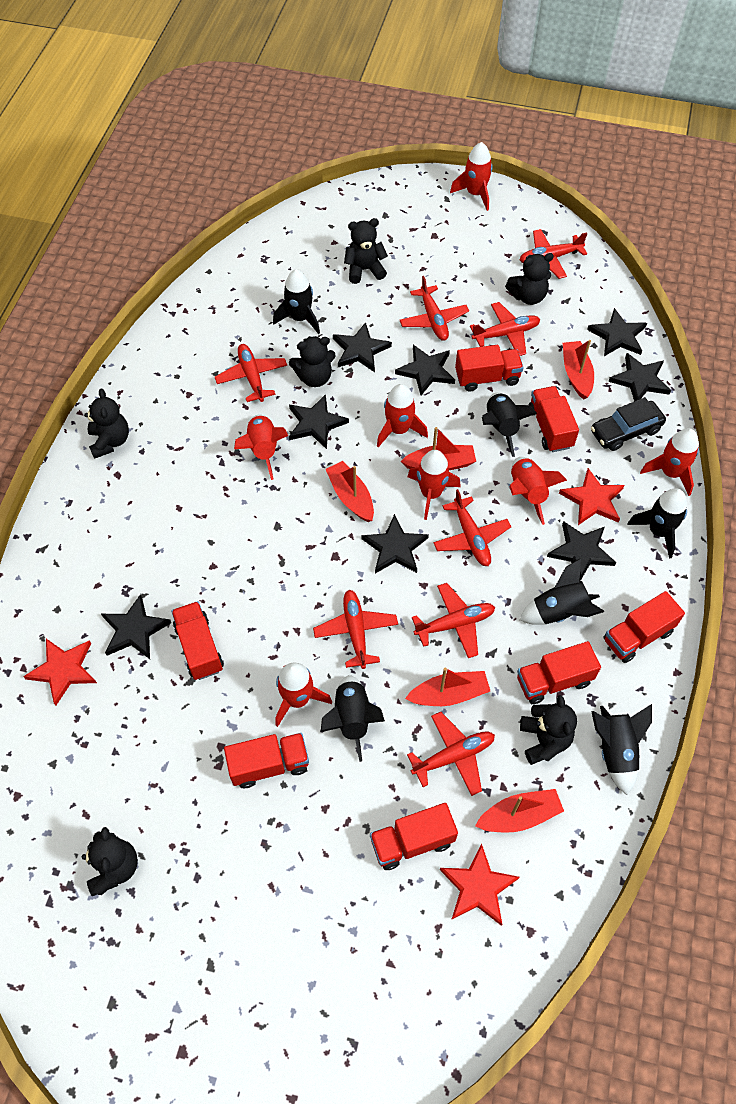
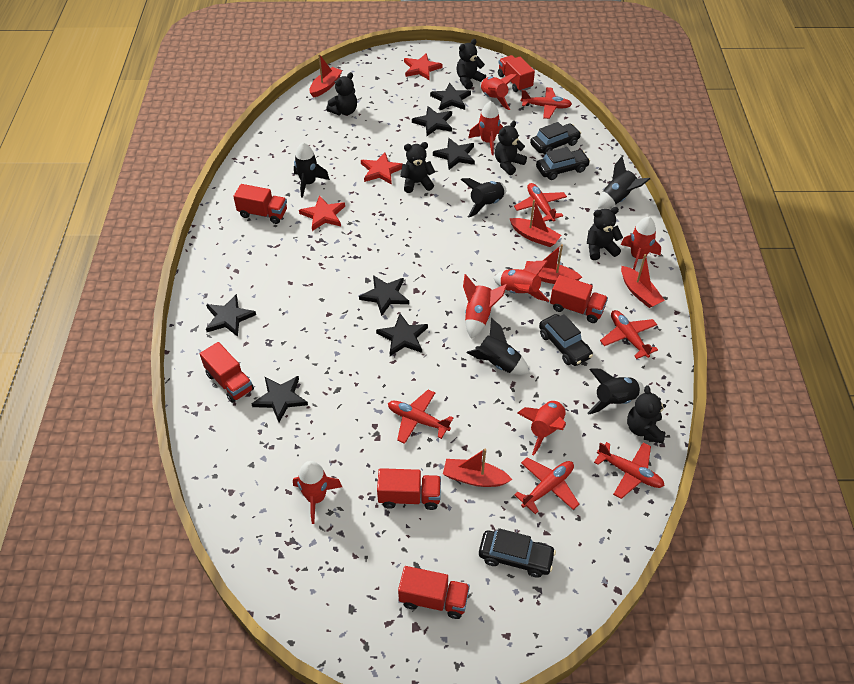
black car: [591,397,666,451] = 1 -> [479,528,556,578] [530,122,581,155] [536,147,590,180] [539,314,593,366] = 4
black rocket: [273,269,320,334] [321,675,385,762] [482,392,537,457] [519,558,604,625] [591,704,652,795] [627,488,687,559] = 6 -> [294,142,330,198] [461,178,506,217] [467,318,529,375] [587,368,644,415] [598,156,650,209] = 5
black star: [101,594,171,659] [289,394,349,449] [333,322,392,372] [361,514,429,573] [395,345,455,395] [547,521,616,581] [587,308,647,356] [608,353,671,401] = 8 -> [206,294,256,337] [252,376,308,422] [359,275,409,316] [376,314,428,356] [412,106,452,136] [430,83,471,110] [433,138,475,170] = 7
red plane: [215,344,287,402] [313,590,398,669] [399,276,469,341] [407,712,495,796] [412,583,495,658] [433,489,511,566] [470,302,540,356] [520,229,588,279] = 8 -> [388,390,453,444] [514,183,567,222] [514,458,579,514] [521,87,572,119] [594,442,665,499] [600,310,658,359] = 6
red truck: [171,601,223,680] [224,733,309,788] [370,803,458,870] [455,345,523,392] [517,641,601,704] [528,386,579,452] [604,591,685,663] = 7 -> [200,342,254,403] [233,184,287,224] [377,468,441,510] [398,566,470,619] [498,55,535,92] [550,275,608,323] = 6

